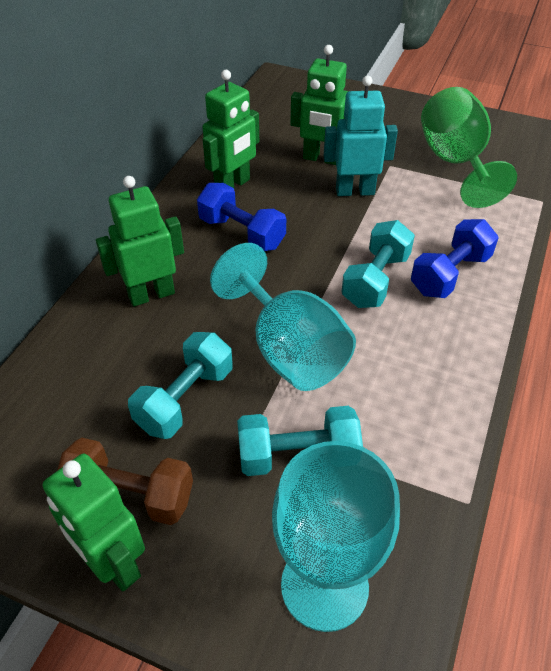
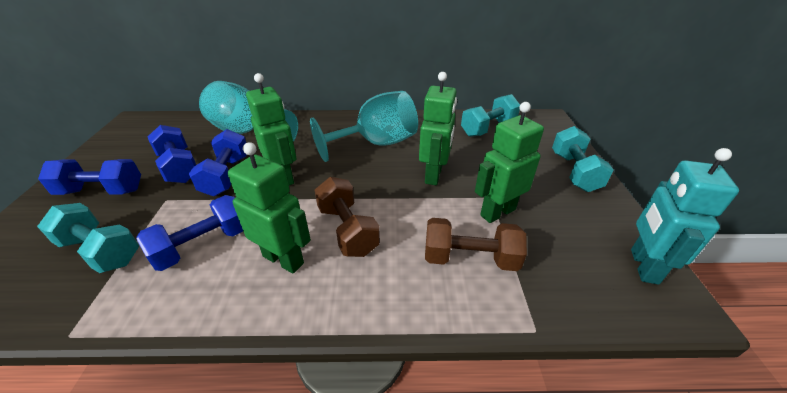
blue dumbbell: [197,183,286,251] [411,219,499,298] = 2 -> [38,159,141,195] [136,195,243,271] [148,125,196,183] [189,129,247,196] = 4
brown dumbbell: [57,438,193,525] = 1 -> [315,177,380,257] [425,218,527,271] = 2
green goblet: [421,87,517,208] = 1 -> none = 0

